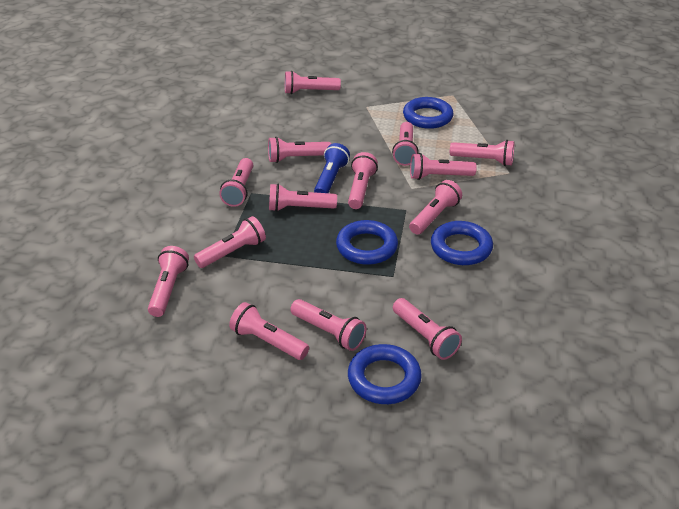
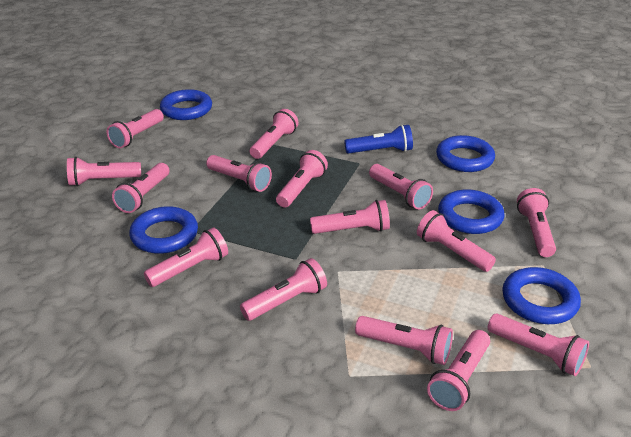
blue ring: [336,220,398,265] [348,344,422,404] [403,97,453,129] [431,221,493,265] = 4 -> [129,206,198,254] [160,89,212,120] [436,135,495,172] [438,189,505,234] [502,267,581,324] = 5
pink flashlight: [148,246,189,317] [194,216,266,268] [219,158,253,207] [229,302,309,360] [268,137,331,163] [269,183,337,212] [285,71,341,94] [290,299,367,351] [348,152,378,209] [392,122,419,166] [393,298,462,360] [409,180,462,235] [410,153,477,180] [450,140,514,166] = 14 -> [67,157,141,186] [107,109,164,148] [112,163,169,213] [144,227,228,287] [206,155,272,192] [240,258,327,321] [250,109,299,159] [276,150,328,208] [310,200,390,234] [355,316,453,365] [369,164,433,210] [417,210,496,272] [427,330,490,411] [488,314,589,376] [517,188,556,257] = 15

